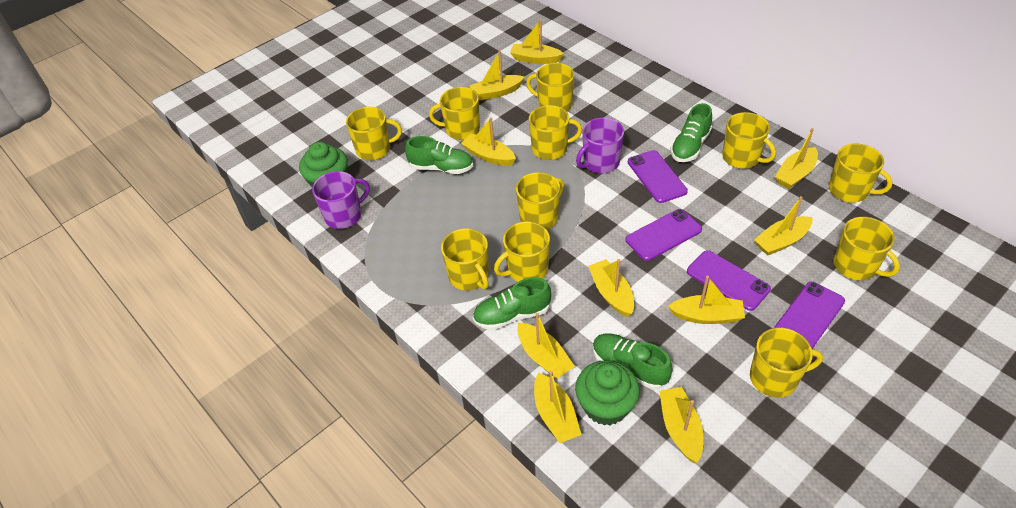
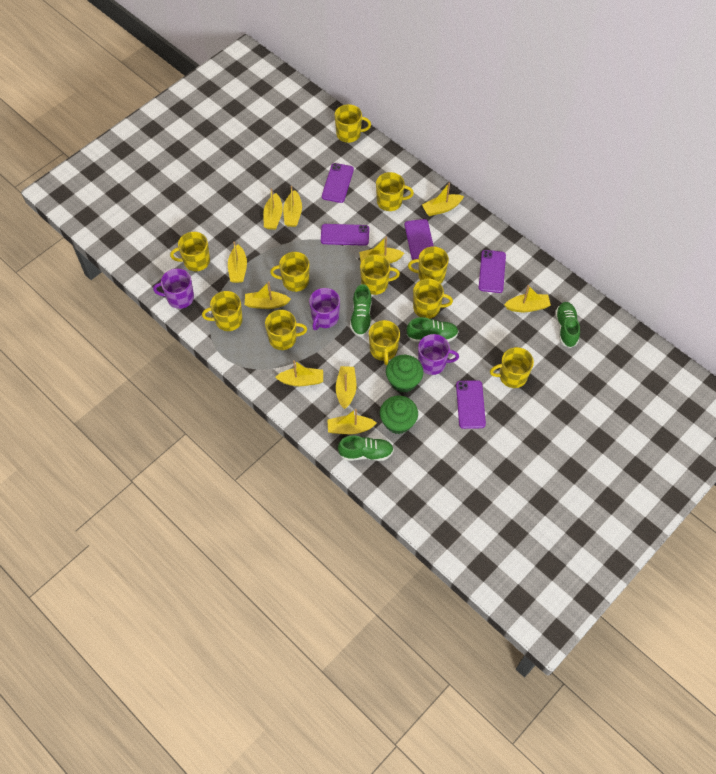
purple mug: [312,171,370,229] [576,118,624,173] = 2 -> [153,269,194,309] [309,288,340,330] [418,334,459,375] = 3
purple phone: [625,209,702,261] [628,150,688,203] [687,250,771,311] [774,281,845,349] = 4 -> [321,224,369,246] [322,163,354,203] [405,219,434,260] [456,380,486,429] [479,250,506,293] = 5

